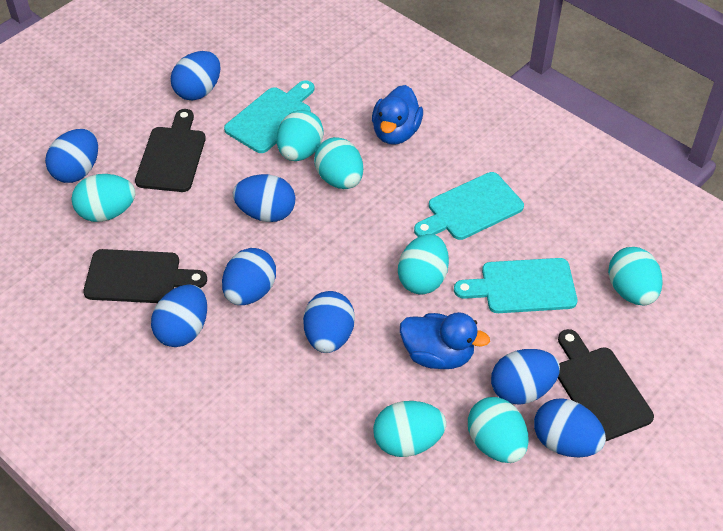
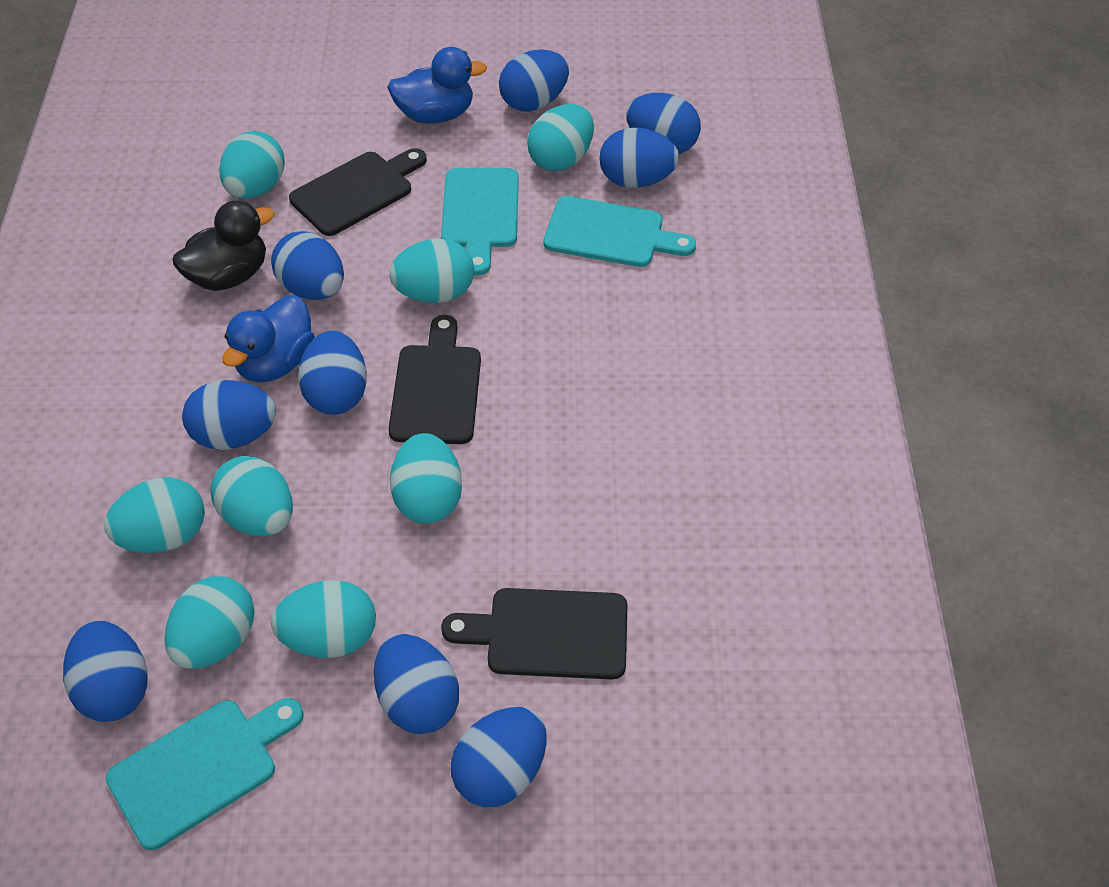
black duck: none = 0 -> [172,200,274,291] = 1
blue egg: [45,129,98,183] [151,284,207,347] [171,51,221,101] [222,248,276,305] [233,174,295,222] [303,291,355,353] [491,349,560,405] [534,398,606,457] = 8 -> [63,621,148,722] [182,380,276,450] [271,231,344,300] [298,331,367,415] [374,634,459,734] [451,707,547,807] [499,50,569,112] [599,128,679,188] [626,93,701,154] = 9
turquoise egg: [71,174,135,222] [277,110,323,161] [314,137,363,189] [373,401,446,457] [398,234,449,295] [468,397,529,463] [608,247,663,305] = 7 -> [104,477,205,553] [164,576,255,669] [211,456,293,536] [219,131,285,199] [271,580,376,658] [389,239,474,303] [390,433,462,524] [527,104,594,172] = 8

